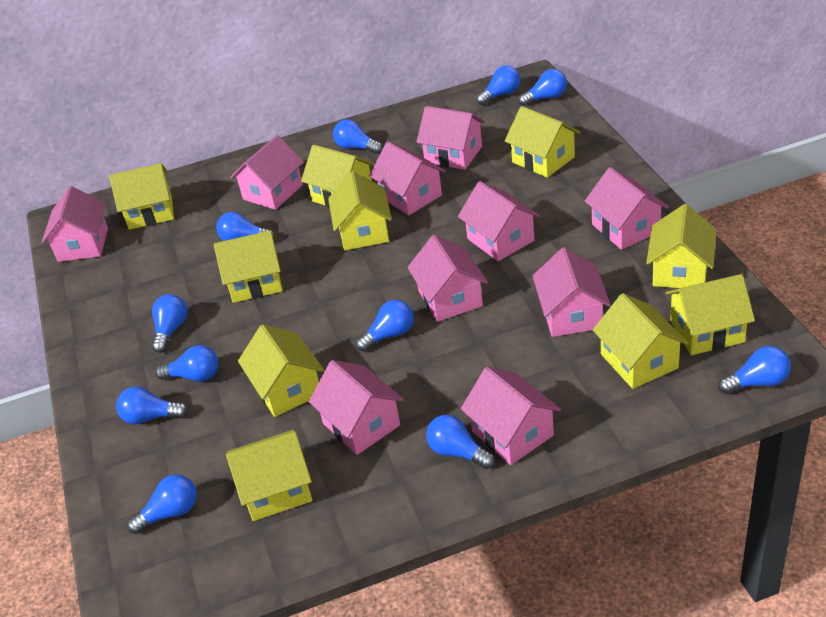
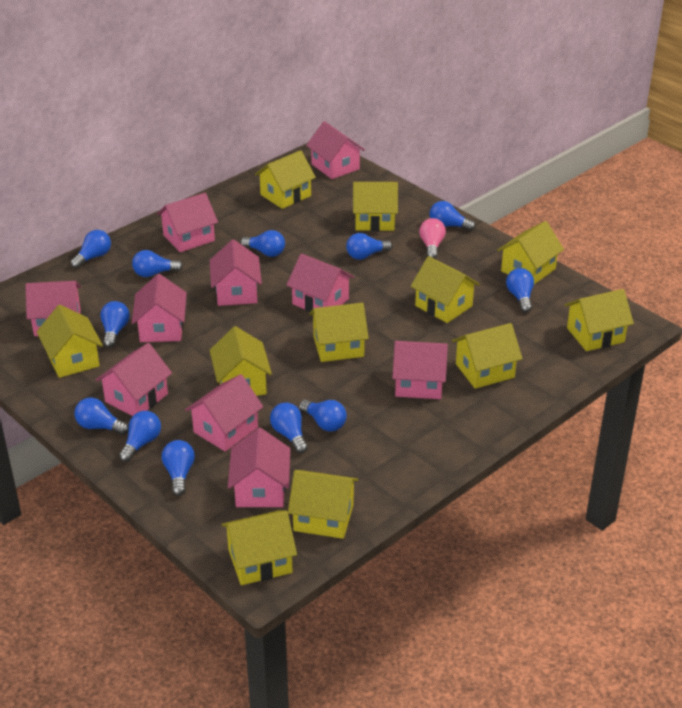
blue light bulb: [116,387,188,424] [127,474,197,534] [152,294,187,353] [155,345,218,382] [216,212,275,241] [333,119,382,154] [356,300,414,351] [426,415,495,469] [476,66,520,105] [518,69,567,106] [718,346,791,394] = 11 -> [71,230,111,269] [74,397,129,435] [100,301,130,348] [119,411,161,462] [132,250,183,277] [162,440,195,496] [240,230,285,257] [270,403,308,453] [299,400,347,432] [346,233,392,260] [430,201,476,231] [506,268,534,313] = 12
pink light bulb: none = 0 -> [419,218,446,259] = 1
yellow house: [109,163,174,230] [214,231,282,303] [226,430,312,521] [238,324,324,417] [301,145,375,208] [328,171,392,250] [504,106,580,178] [593,293,689,389] [646,204,717,288] [665,274,755,355] = 10 -> [37,305,103,378] [209,326,272,396] [222,510,297,585] [255,150,316,209] [288,470,358,539] [309,303,369,362] [353,182,398,231] [411,256,480,323] [452,323,523,389] [497,221,564,284] [565,289,634,351] = 11

